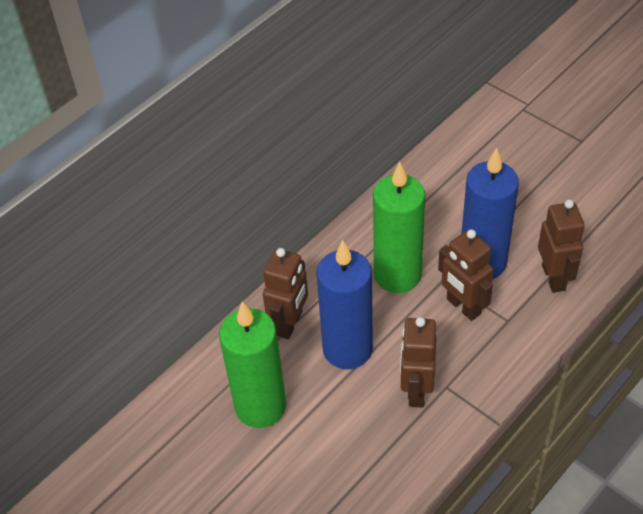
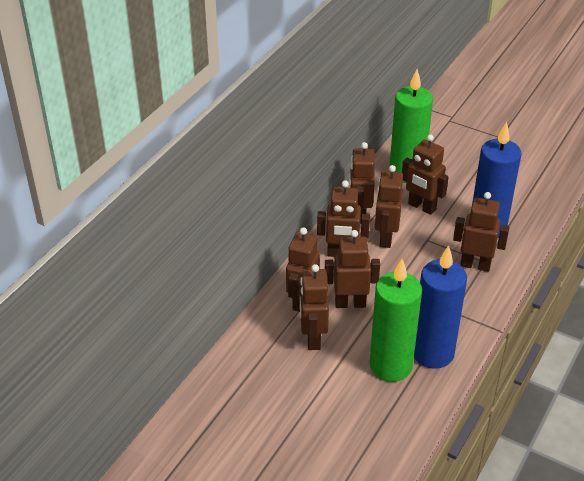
brown robot: [263,248,308,339] [400,317,437,408] [438,229,493,321] [538,199,585,293] = 4 -> [286,227,320,312] [300,264,329,350] [317,180,370,257] [325,230,380,308] [349,142,375,224] [375,165,403,248] [402,134,449,215] [453,192,510,272] = 8

